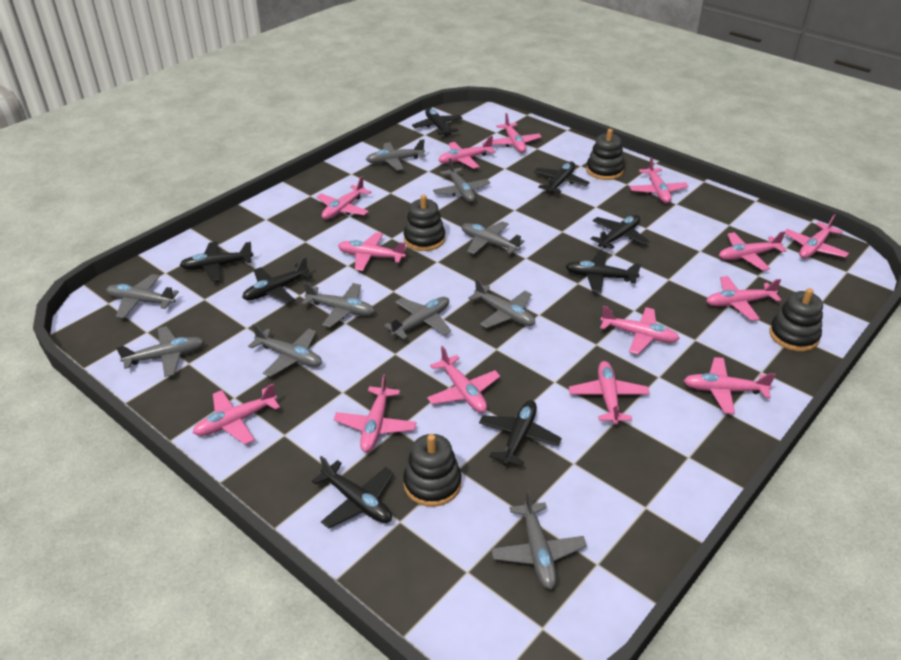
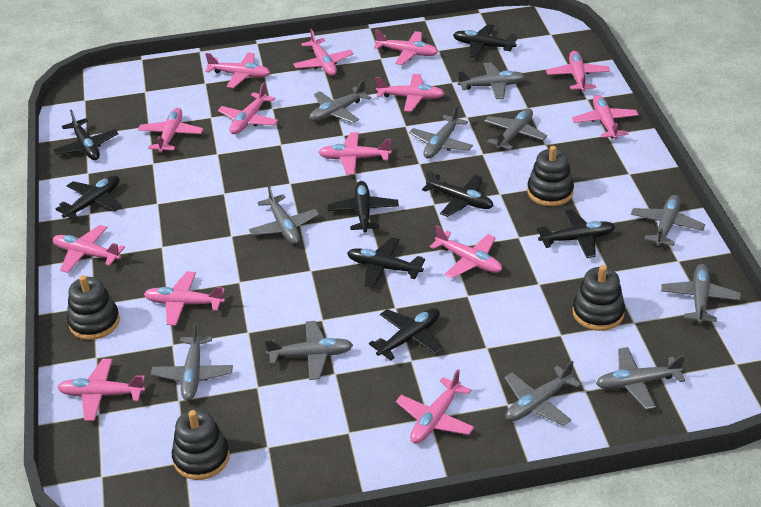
grey plane: [106,274,179,318] [116,326,205,377] [248,324,322,377] [301,282,375,327] [366,139,425,171] [384,297,451,340] [433,158,490,202] [462,221,524,254] [468,278,535,328] [491,490,587,589] = 10 -> [151,323,233,401] [249,185,319,244] [264,321,353,380] [310,80,371,123] [409,105,473,159] [457,62,525,99] [484,108,547,150] [505,361,581,426] [596,347,685,409] [631,195,705,246] [661,264,741,324] = 11

